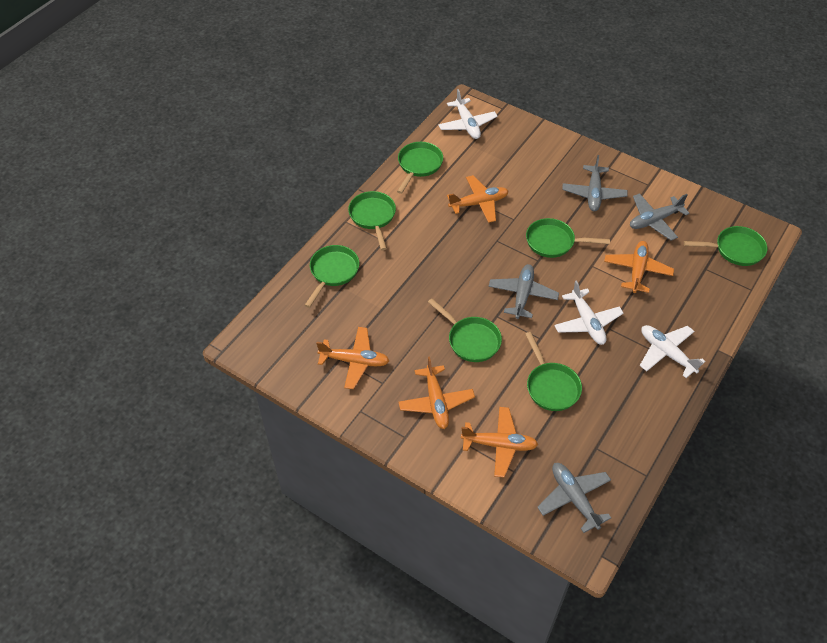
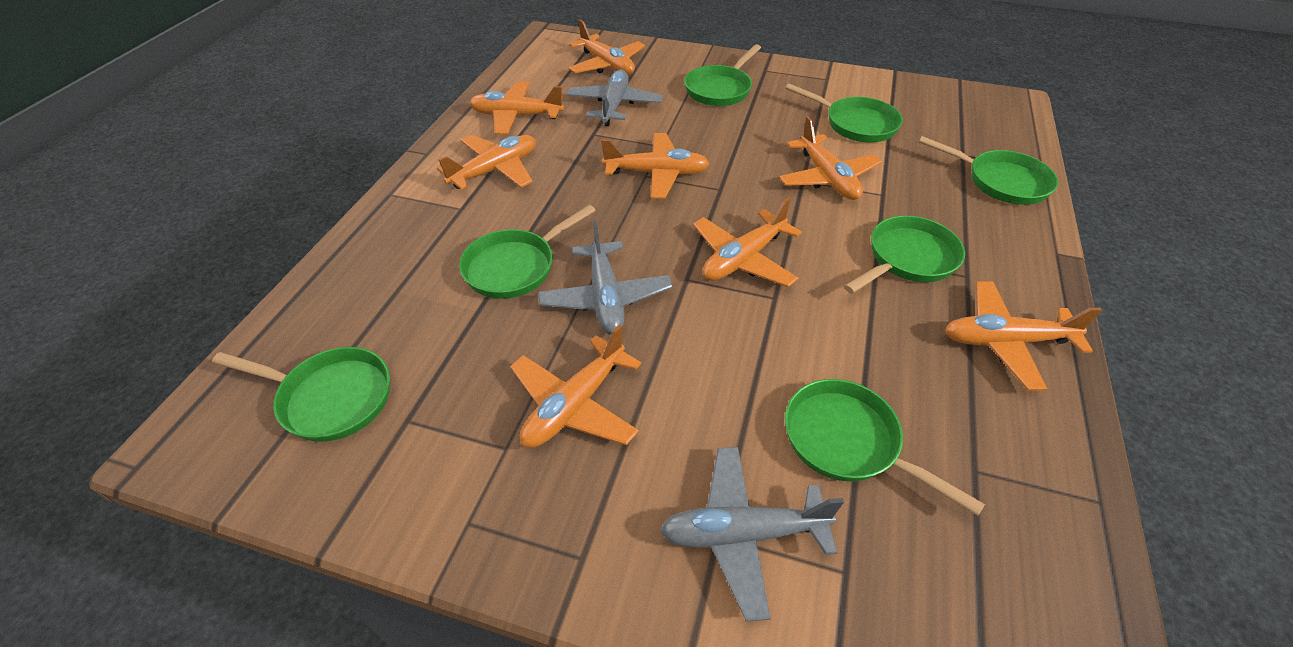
grey plane: [488,264,559,319] [537,463,611,533] [562,155,628,211] [630,193,690,240] = 4 -> [538,221,672,335] [567,69,663,126] [660,447,844,622] = 3
orange plane: [316,327,389,389] [398,356,475,429] [447,175,509,223] [461,407,538,477] [604,241,674,293] = 5 -> [437,135,536,190] [469,81,564,135] [510,324,642,448] [568,20,645,75] [601,133,710,199] [693,197,802,287] [779,116,882,200] [945,282,1102,390] = 8
white plane: [438,89,498,139] [554,280,624,345] [640,325,706,378] = 3 -> none = 0

